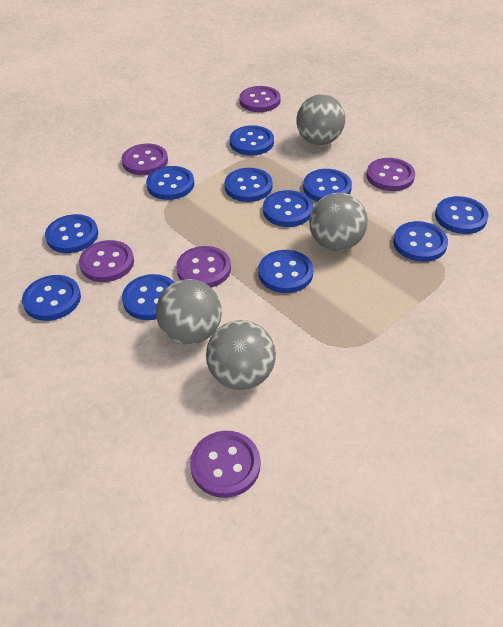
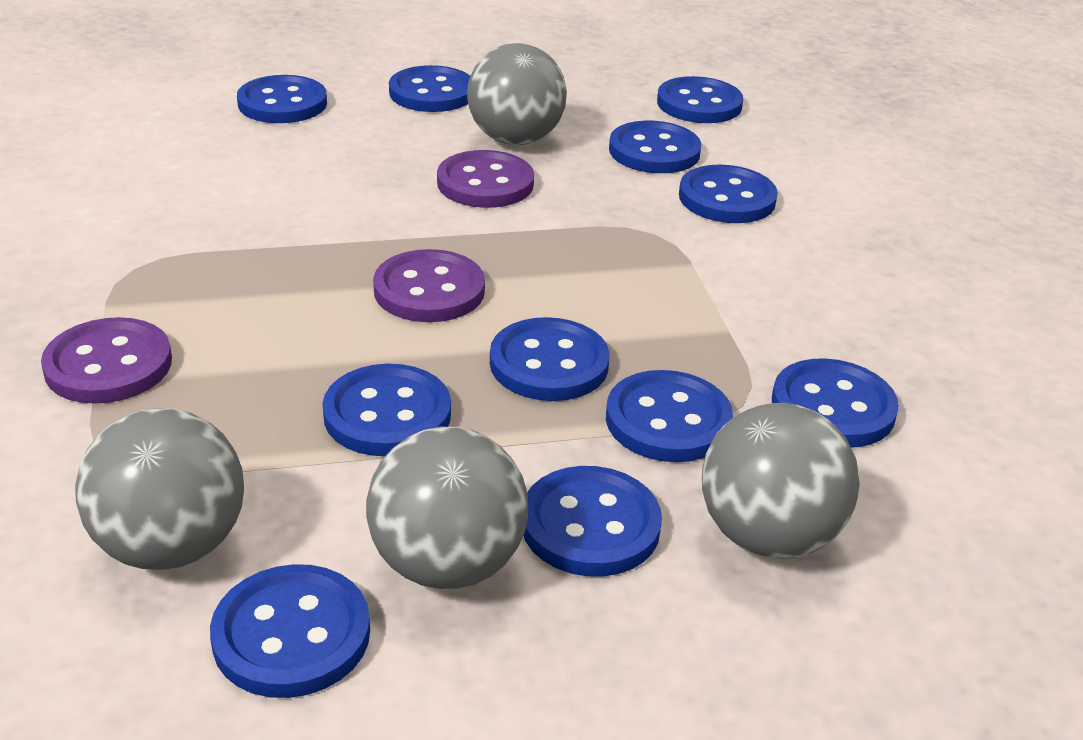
purple button: [79,240,134,282] [122,144,168,175] [176,246,231,288] [190,431,260,498] [239,86,280,112] [367,158,415,191] = 6 -> [41,317,172,404] [373,249,485,322] [437,150,534,208] = 3

